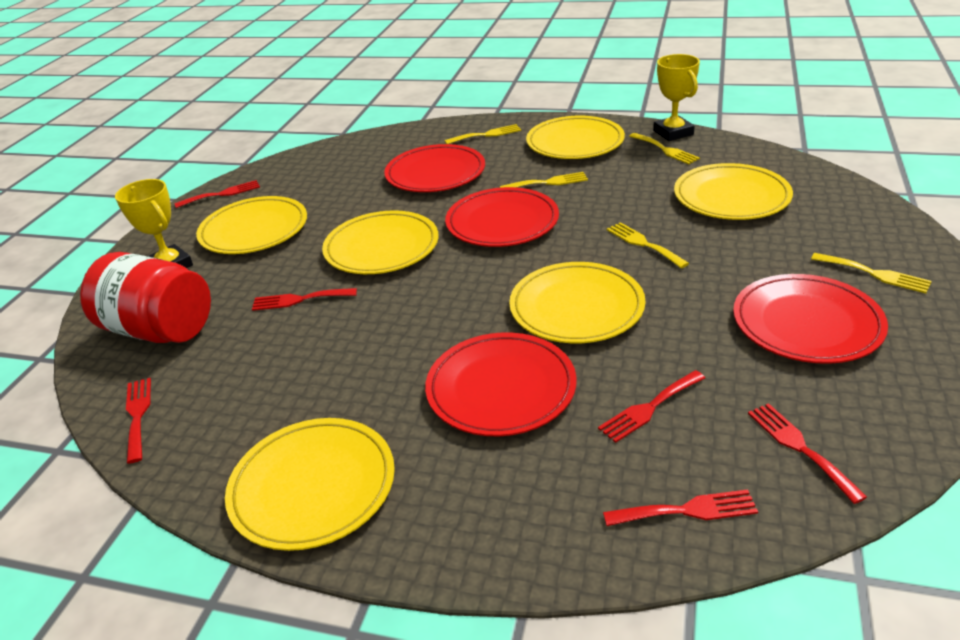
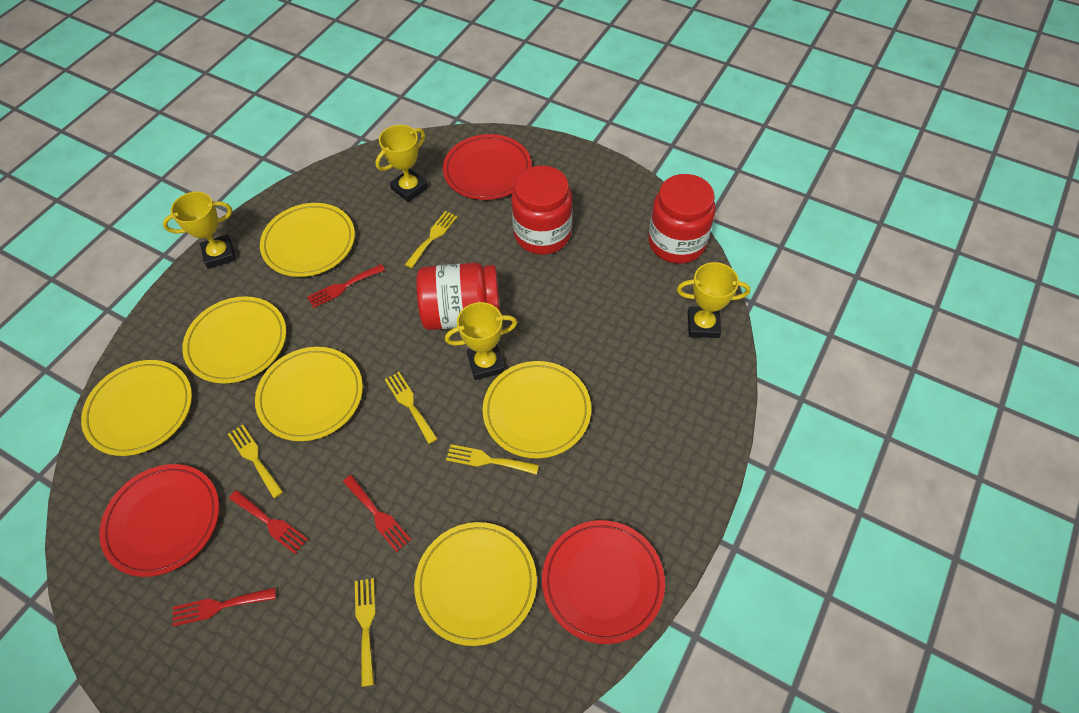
red fork: [126,378,151,464] [174,180,260,208] [252,288,357,311] [598,370,705,443] [603,489,758,526] [748,403,867,504] = 6 -> [172,587,276,626] [229,490,308,554] [307,264,385,308] [343,475,411,552] = 4
red jar: [80,252,211,343] = 1 -> [416,263,500,330] [512,166,572,255] [648,174,715,264] = 3
red plate: [384,144,485,192] [425,333,576,436] [445,187,559,247] [733,274,888,364] = 4 -> [99,464,219,577] [443,134,532,200] [542,520,665,644] = 3
yellow trophy: [115,179,193,268] [653,54,700,141] = 2 -> [163,192,236,269] [375,125,428,202] [445,302,517,380] [677,262,750,338] = 4

